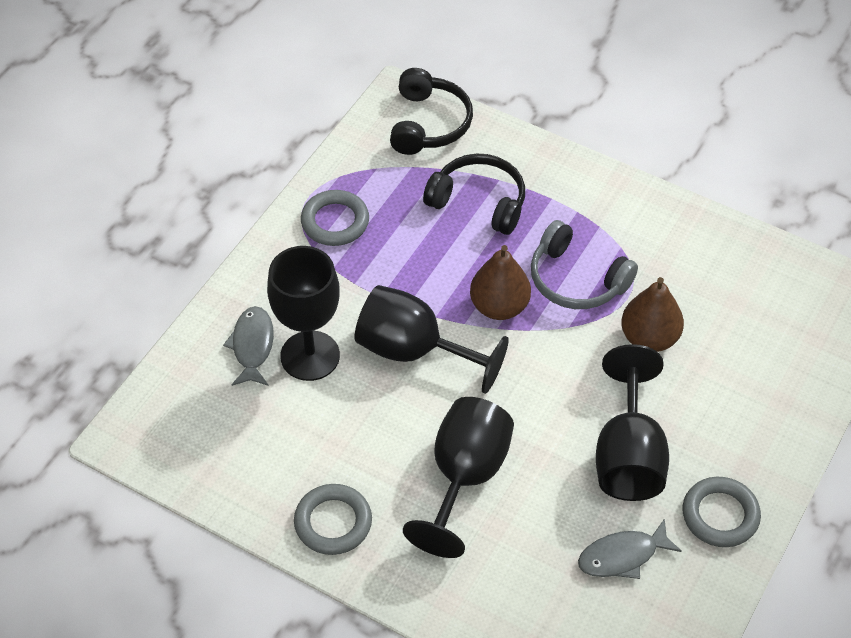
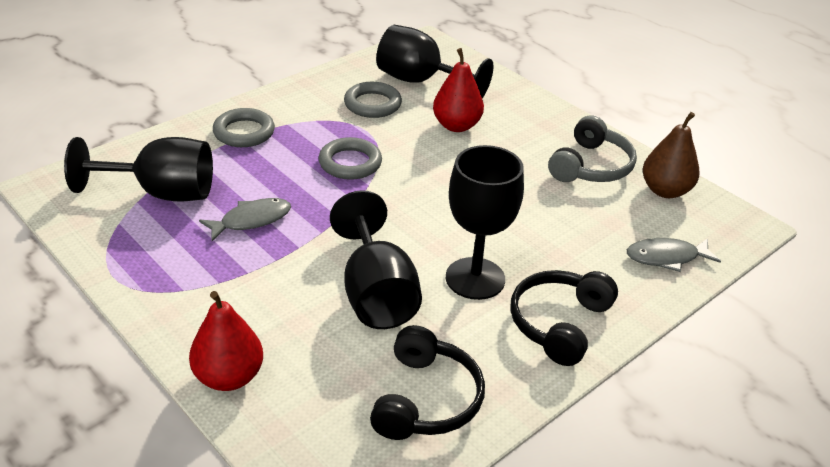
brown pear: [470,245,531,320] [621,277,684,352] = 2 -> [642,112,700,198] = 1
red pear: none = 0 -> [189,291,263,391] [433,48,484,132] = 2

